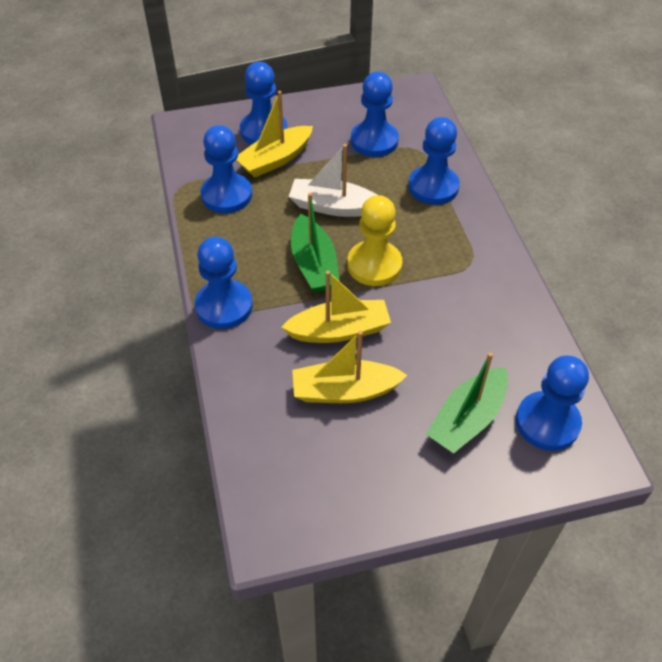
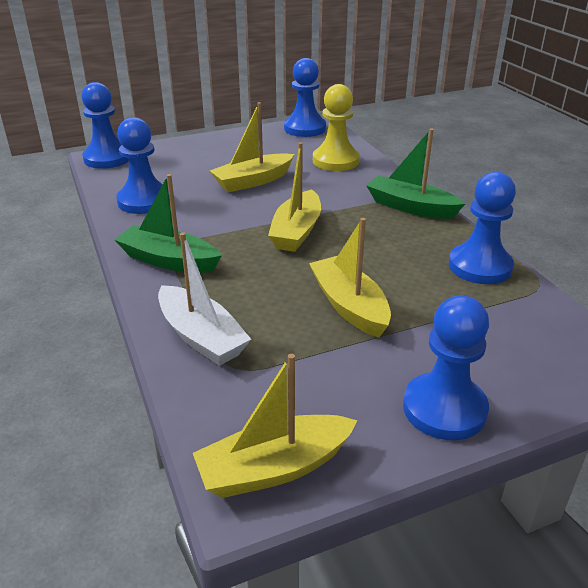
blue pawn: [195,237,253,329] [200,125,252,213] [240,62,287,145] [351,72,399,157] [408,117,460,205] [516,355,589,451] = 6 -> [81,82,129,169] [116,117,170,214] [284,58,326,137] [403,296,489,440] [449,172,516,284] = 5
yellow boat: [236,91,313,177] [281,271,391,343] [292,331,407,403] = 3 -> [193,354,358,498] [210,102,294,192] [268,142,321,252] [309,218,391,338] = 4

